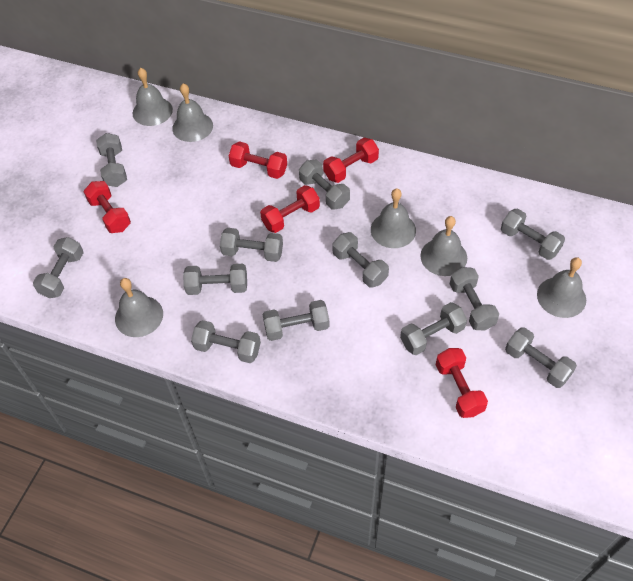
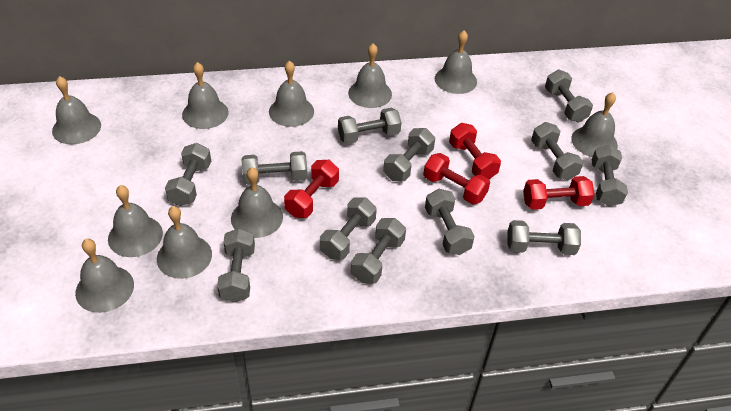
grey bell: [115,278,163,337] [133,68,173,126] [172,83,213,142] [371,188,416,248] [420,216,467,276] [537,257,586,318] = 6 -> [52,76,101,144] [75,239,134,313] [108,185,163,257] [157,206,212,279] [182,62,228,129] [231,167,283,238] [269,61,314,127] [348,43,392,108] [435,31,477,94] [571,92,618,157] = 10
red dumbbell: [83,181,131,233] [229,141,287,179] [260,185,320,233] [323,138,379,183] [436,348,488,418] = 5 -> [284,160,339,218] [423,153,490,204] [449,123,501,179] [523,176,595,210] = 4

